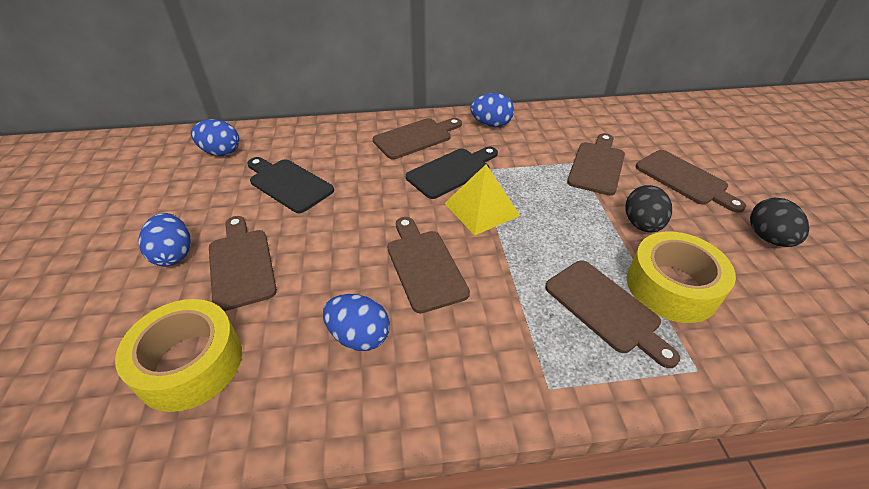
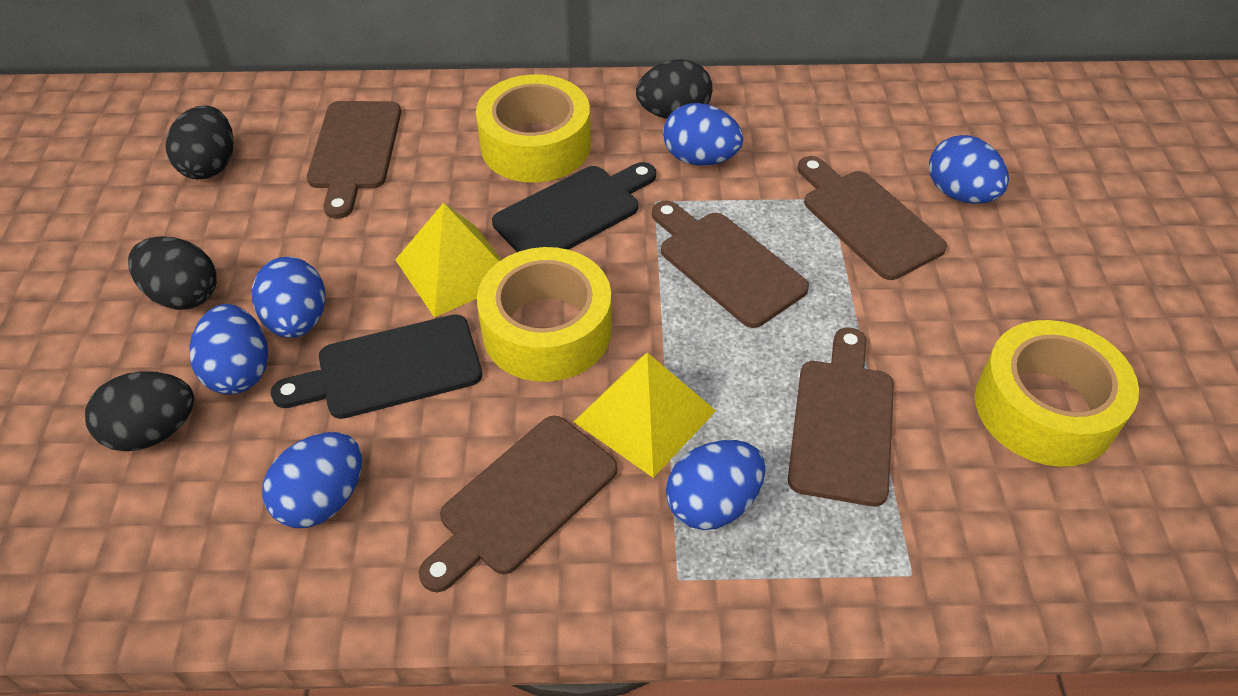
black egg: [625,185,672,233] [750,198,809,247] = 2 -> [85,371,194,451] [128,236,217,310] [166,106,234,179] [636,59,713,119] = 4
blue egg: [139,213,191,266] [191,119,239,156] [323,294,390,351] [471,93,514,127] = 4 -> [189,304,268,394] [252,256,325,338] [262,432,362,528] [663,103,743,166] [666,440,765,530] [929,135,1009,204] = 6
brown cutting board: [209,216,277,311] [373,118,462,159] [387,217,470,313] [545,261,680,368] [567,133,625,195] [636,150,746,213] = 6 -> [307,101,401,219] [419,416,617,592] [652,201,809,328] [788,327,894,507] [798,156,947,280] = 5
yellow pyramid: [444,165,520,235] = 1 -> [395,203,501,318] [574,353,716,478] = 2
yellow tape: [115,299,242,412] [627,232,736,323] = 2 -> [476,74,591,182] [477,247,612,382] [975,320,1139,467] = 3

